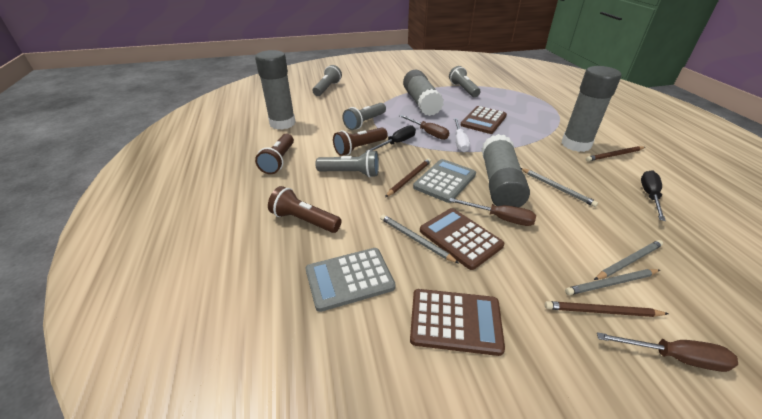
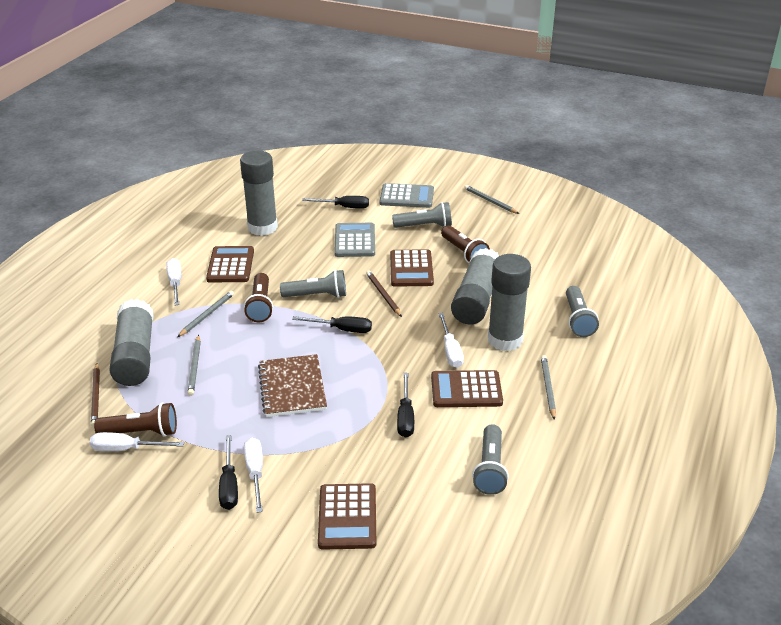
black screwdriver: [366,125,416,152] [641,170,666,221] = 2 -> [219,435,238,510] [292,316,372,333] [302,196,369,209] [397,373,414,438] = 4
brown calculator: [410,289,505,356] [420,208,504,270] [460,106,507,134] = 3 -> [206,246,254,283] [318,483,377,550] [390,249,434,287] [431,370,503,407] = 4
brown notebook: none = 0 -> [258,354,327,417] = 1
brown pencil: [385,158,431,197] [545,301,669,317] [586,146,645,161] = 3 -> [91,363,100,427] [366,271,402,317] = 2
brown screwdriver: [400,115,450,140] [449,198,536,226] [597,332,738,372] = 3 -> none = 0
white screwdriver: [454,118,470,153] = 1 -> [90,432,185,451] [166,258,181,305] [244,438,263,513] [438,313,464,368] = 4

